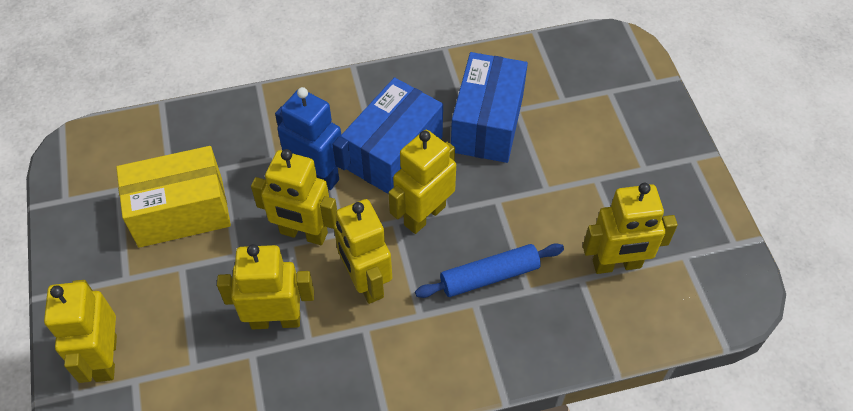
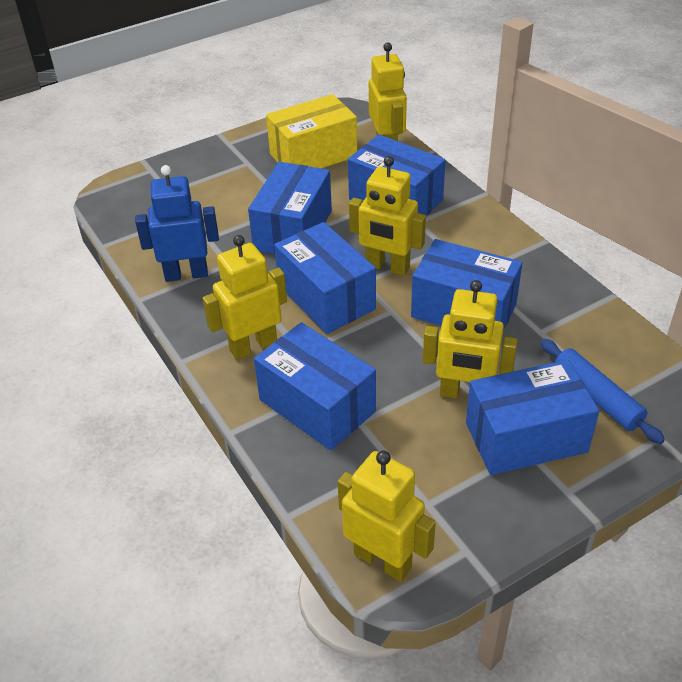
blue box: [342,77,443,194] [451,52,528,163] = 2 -> [248,162,332,254] [254,322,376,450] [274,222,376,334] [348,134,446,215] [411,239,522,331] [466,360,599,475] = 6
yellow robot: [44,280,117,383] [217,244,314,329] [251,149,337,245] [334,199,392,304] [388,130,456,234] [583,183,678,274] = 6 -> [202,235,287,360] [338,451,436,582] [349,156,426,276] [369,42,407,141] [423,280,518,399] = 5

